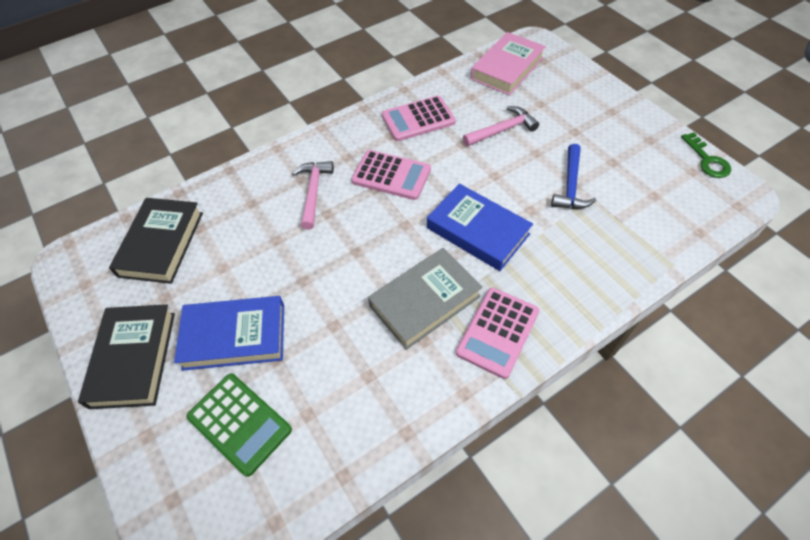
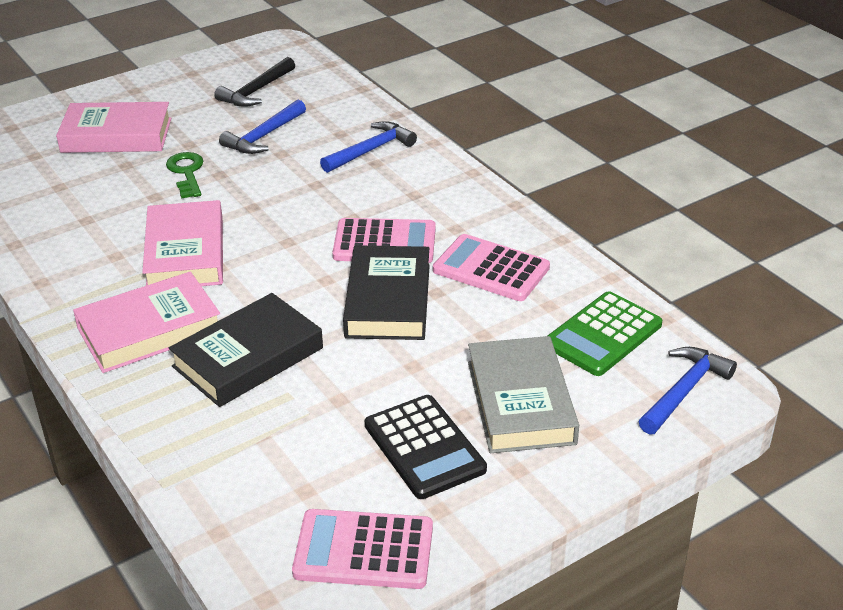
black calculator: none = 0 -> [365,395,487,499] = 1
black hammer: none = 0 -> [214,57,295,107] = 1
blue book: [174,296,284,371] [427,184,533,271] = 2 -> none = 0
blue hammer: [551,144,596,209] = 1 -> [219,100,306,154] [320,121,417,173] [638,347,737,435] = 3
pink book: [471,32,546,95] = 1 -> [56,102,171,153] [73,271,220,373] [142,200,223,286] = 3
pink hammer: [292,161,334,230] [463,106,539,146] = 2 -> none = 0

